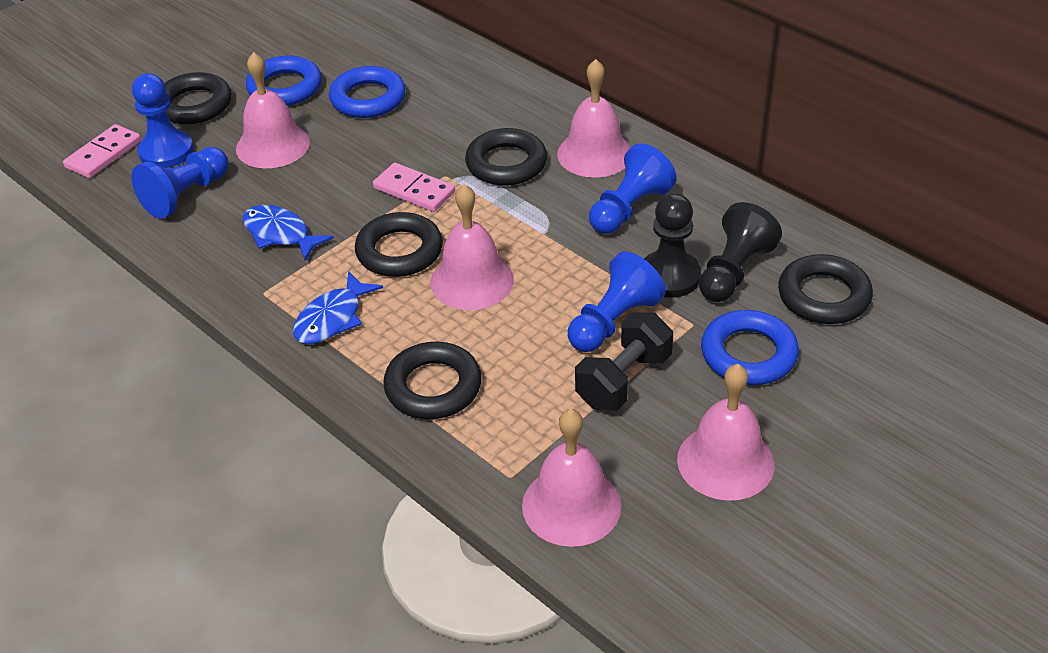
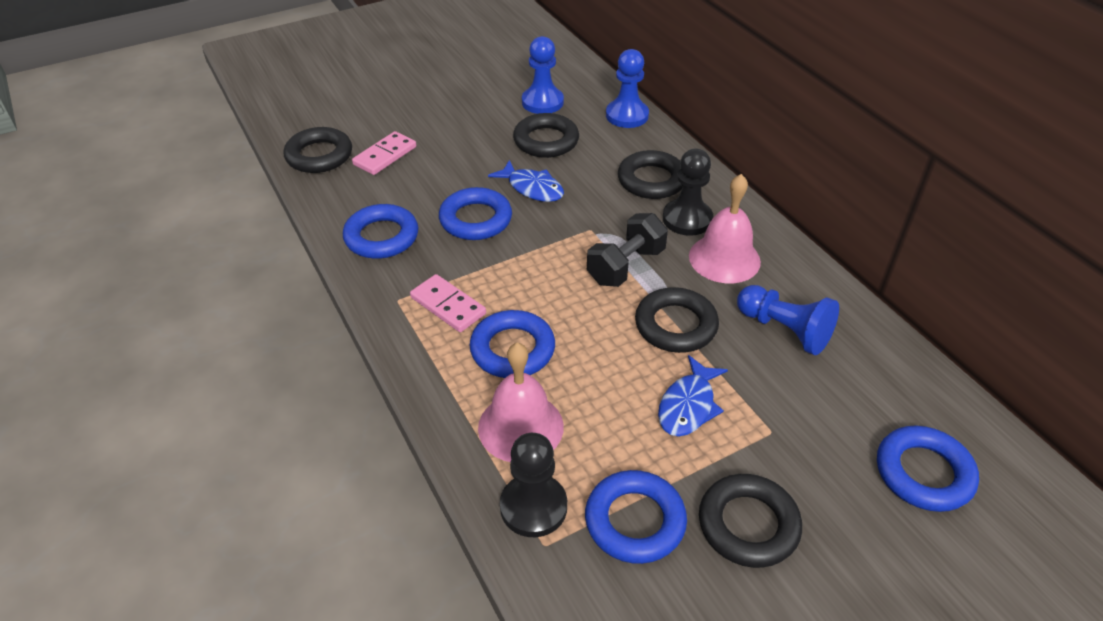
blue pawn: [132,73,194,168] [132,147,229,219] [568,252,666,352] [589,143,677,234] = 4 -> [522,36,564,114] [606,49,649,128] [737,285,839,355] = 3
blue ring: [246,56,322,106] [329,66,406,118] [701,310,799,385] = 3 -> [343,204,418,259] [439,187,512,240] [470,310,555,378] [585,470,687,564] [877,426,979,512] = 5
pink bell: [236,52,310,168] [430,184,514,310] [522,409,621,547] [557,59,631,178] [677,364,775,501] = 5 -> [478,343,564,462] [689,174,761,283] = 2

